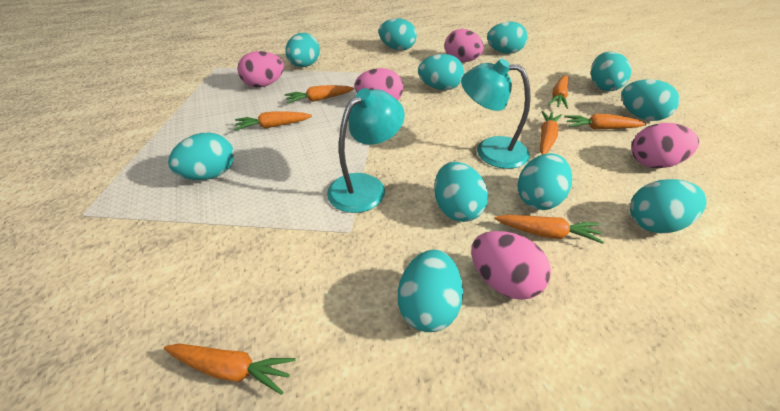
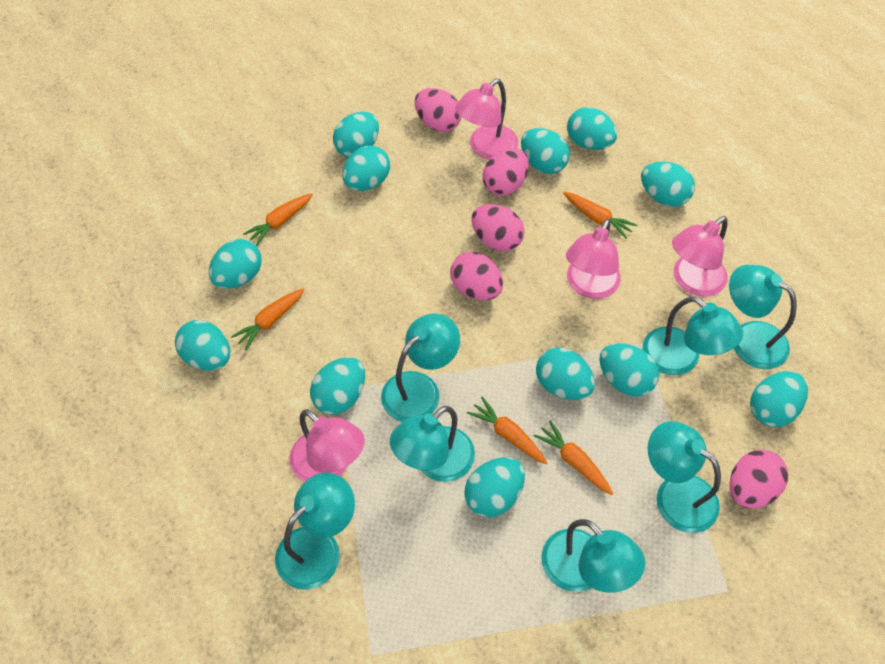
orange carrot: [164,344,296,395] [234,111,312,131] [284,85,354,104] [494,215,604,244] [540,111,562,155] [548,75,568,109] [564,114,646,130] = 7 -> [231,288,305,350] [243,193,313,246] [467,397,548,464] [534,420,613,495] [563,192,637,239] = 5
pink lamp: none = 0 -> [289,409,365,482] [455,79,518,160] [566,218,621,299] [672,216,728,297] = 4
turquoise egg: [168,133,234,180] [285,33,320,67] [378,18,417,51] [398,250,463,332] [418,54,464,90] [434,162,488,222] [487,21,528,54] [517,153,572,210] [591,51,632,91] [621,79,680,121] [630,179,706,233] = 11 -> [175,320,230,371] [209,239,262,289] [310,357,365,415] [333,111,379,158] [342,146,390,191] [465,457,525,517] [521,128,570,174] [536,348,595,400] [567,107,617,150] [599,343,659,397] [641,161,695,207] [750,371,808,427] = 12
turquoise lamp: [327,88,405,213] [461,59,531,169] = 2 -> [275,473,355,590] [381,313,460,422] [390,406,475,482] [541,519,645,593] [643,296,743,375] [648,421,721,533] [729,265,797,369] = 7

